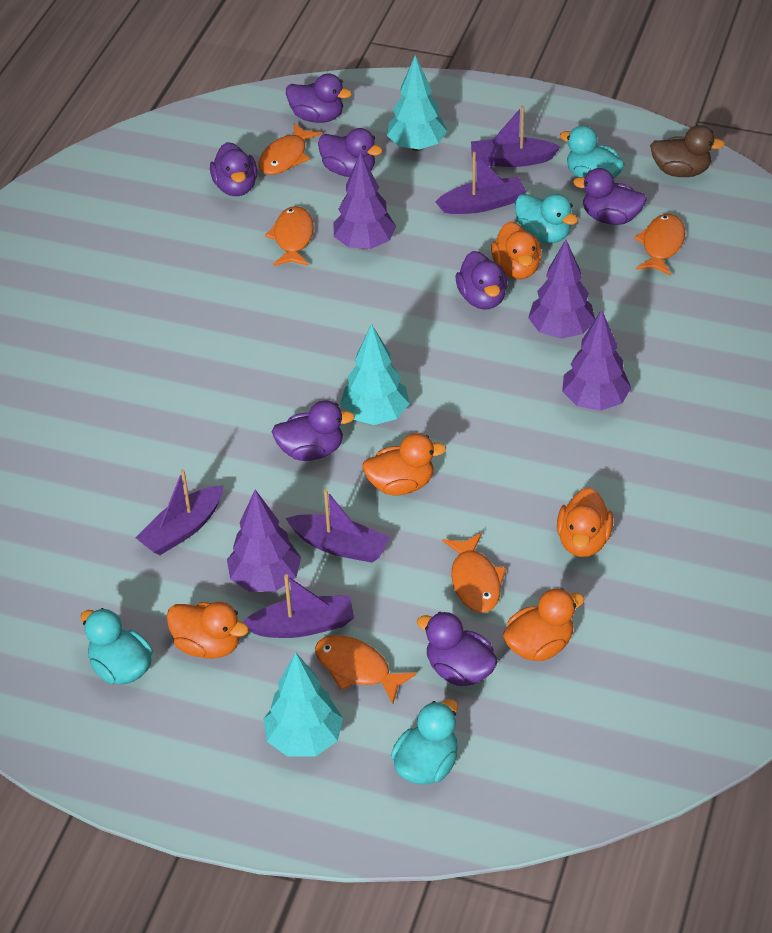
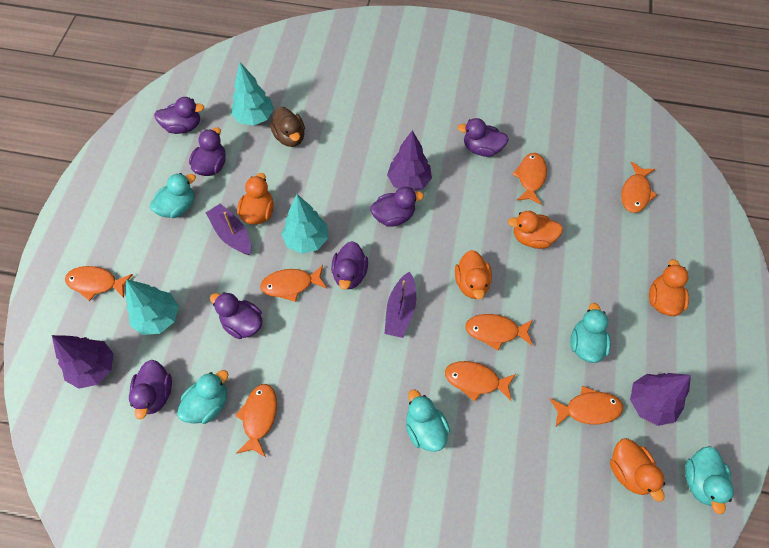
orange fish: [259,123,322,175] [265,206,314,266] [315,635,417,704] [442,532,506,613] [634,214,685,276] = 5 -> [65,266,133,301] [235,384,277,457] [260,265,327,302] [445,361,515,402] [465,314,533,351] [512,153,547,205] [549,386,623,426] [621,162,657,213] = 8
purple boat: [135,469,223,555] [243,574,354,638] [286,489,390,563] [436,152,526,214] [471,106,561,167] = 5 -> [206,204,251,255] [384,271,416,338] = 2
purple tree: [227,490,301,592] [333,152,396,250] [528,240,595,339] [562,310,631,411] = 4 -> [52,335,114,389] [387,130,432,191] [630,373,691,426] = 3
turquoise duck: [81,608,153,684] [391,699,458,785] [515,194,578,243] [560,125,625,179] = 4 -> [150,173,196,218] [177,370,229,424] [406,389,450,452] [570,303,611,363] [685,446,734,515] = 5

